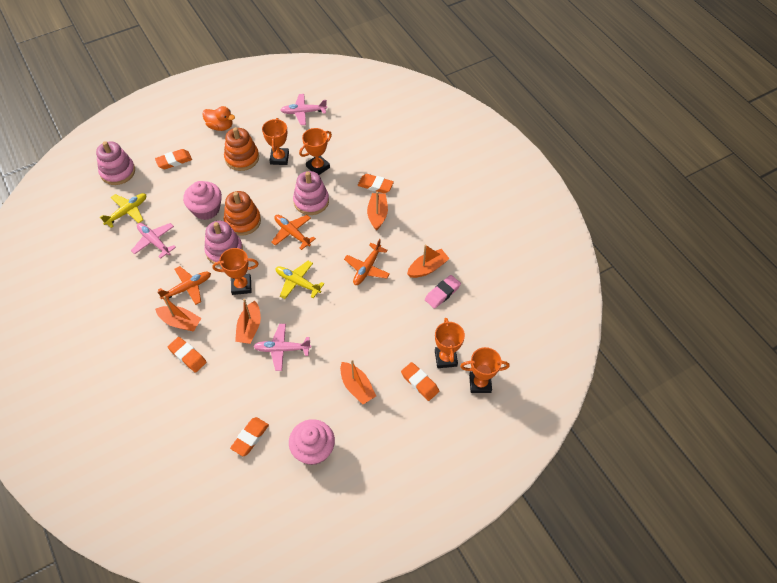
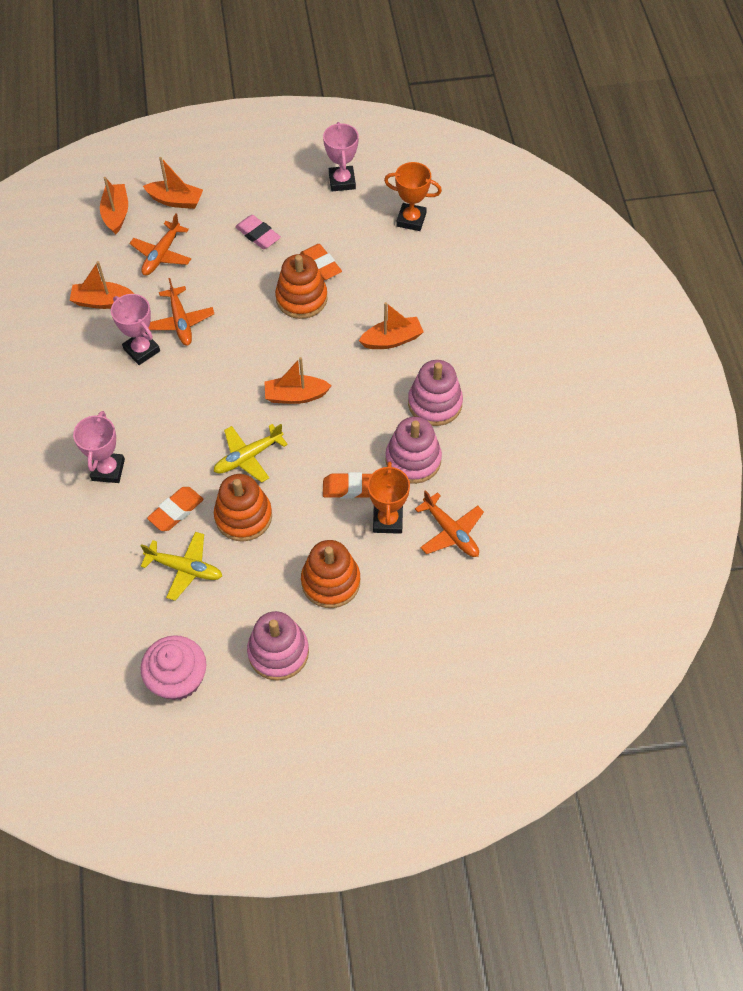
orange duck: [202,106,235,131] = 1 -> none = 0
orange eraser: [155,149,192,169] [168,337,207,373] [230,417,269,456] [358,174,394,194] [401,362,439,401] = 5 -> [147,487,204,531] [300,244,342,280] [323,472,372,499] = 3
orange stacking toy: [224,127,259,171] [224,191,261,236] = 2 -> [214,474,272,542] [275,254,327,319] [301,540,360,608] = 3
orange trophy: [212,248,259,295] [262,118,289,165] [299,128,332,175] [435,318,465,368] [460,347,510,393] = 5 -> [368,462,410,534] [384,162,442,231] = 2
pink cupcake: [183,181,222,220] [289,419,335,465] = 2 -> [140,635,206,700] = 1
pink plane: [131,223,176,259] [253,324,311,371] [280,94,327,125] = 3 -> none = 0
pink trophy: none = 0 -> [73,411,125,483] [111,294,160,365] [323,122,359,191] = 3

